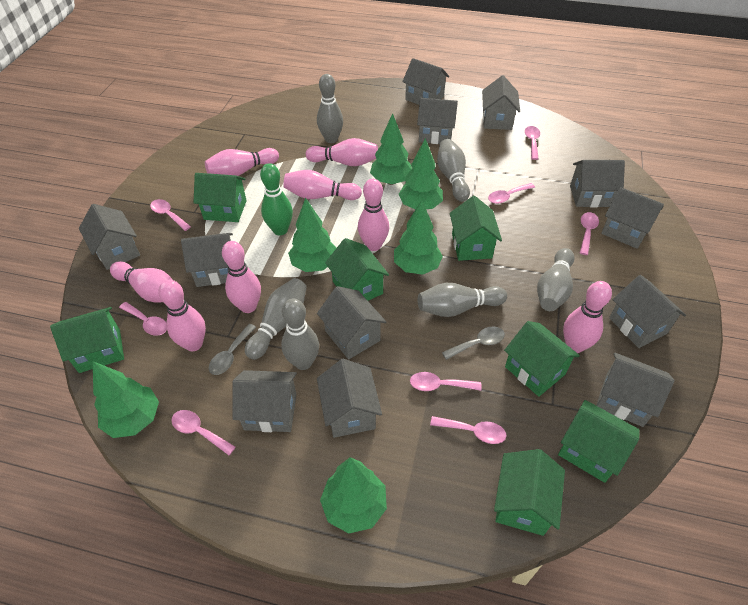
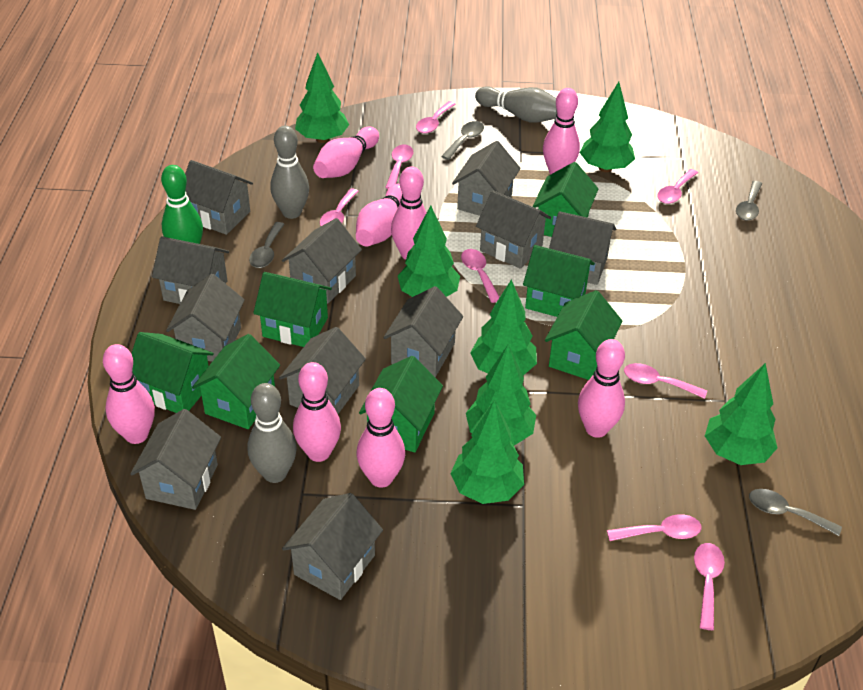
green tree: [93,361,159,438] [288,198,336,272] [320,457,387,533] [370,113,412,185] [394,200,443,275] [399,138,443,210] = 6 -> [295,52,349,143] [398,205,460,297] [450,400,524,504] [466,344,536,446] [470,279,537,375] [580,82,635,172] [705,363,777,465] = 7
grey bowling pin: [245,278,307,360] [281,298,319,370] [317,74,343,143] [418,283,507,317] [437,139,470,202] [537,248,575,311] = 6 -> [247,383,297,483] [270,126,309,219] [475,86,557,123] = 3
grey house: [79,204,140,270] [181,233,233,287] [233,370,297,432] [317,286,386,359] [317,359,382,438] [402,58,449,105] [417,98,458,144] [482,75,520,130] [570,160,625,207] [596,353,674,427] [601,187,664,249] [609,275,686,348] = 12 -> [130,409,221,510] [152,236,229,304] [166,274,245,362] [185,160,253,235] [279,327,366,414] [282,218,362,304] [282,493,383,600] [383,286,463,377] [452,141,521,216] [476,190,551,269] [549,211,616,285] = 11
grey spoon: [209,324,256,375] [442,326,505,360] = 2 -> [249,222,285,268] [441,121,484,160] [736,181,762,221] [749,489,842,536] = 4

